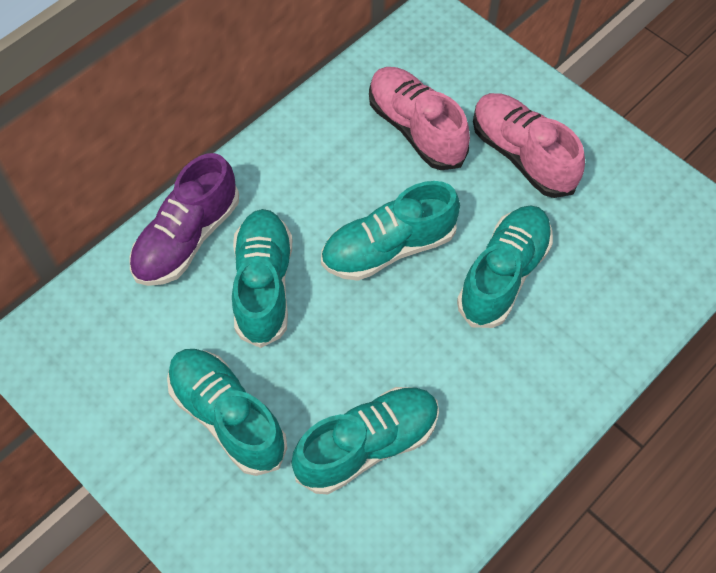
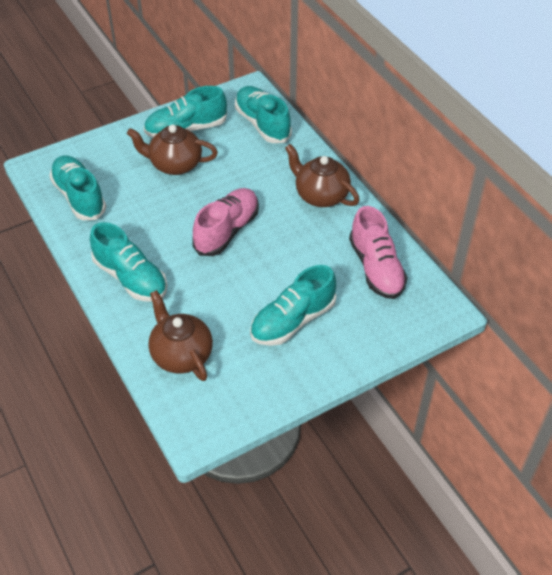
brown teapot: none = 0 -> [127,124,218,175] [148,290,213,381] [285,144,360,207] = 3
purple shoe: [129,153,239,286] = 1 -> none = 0

